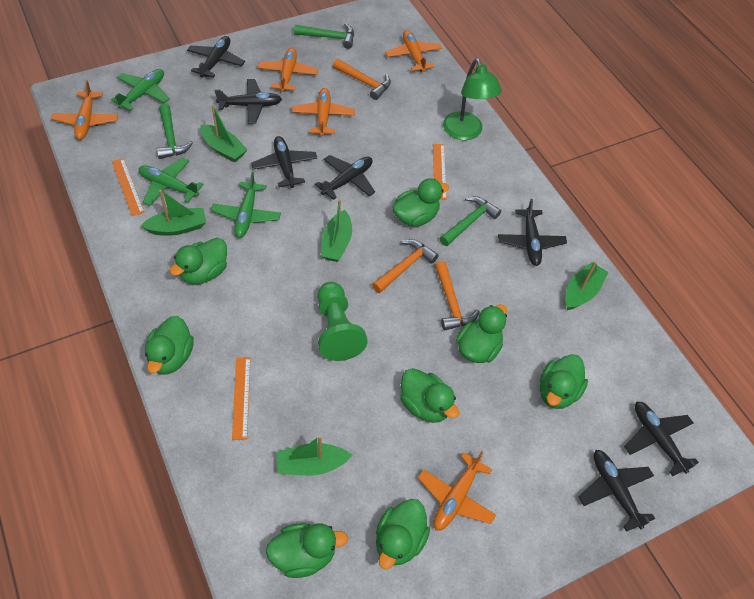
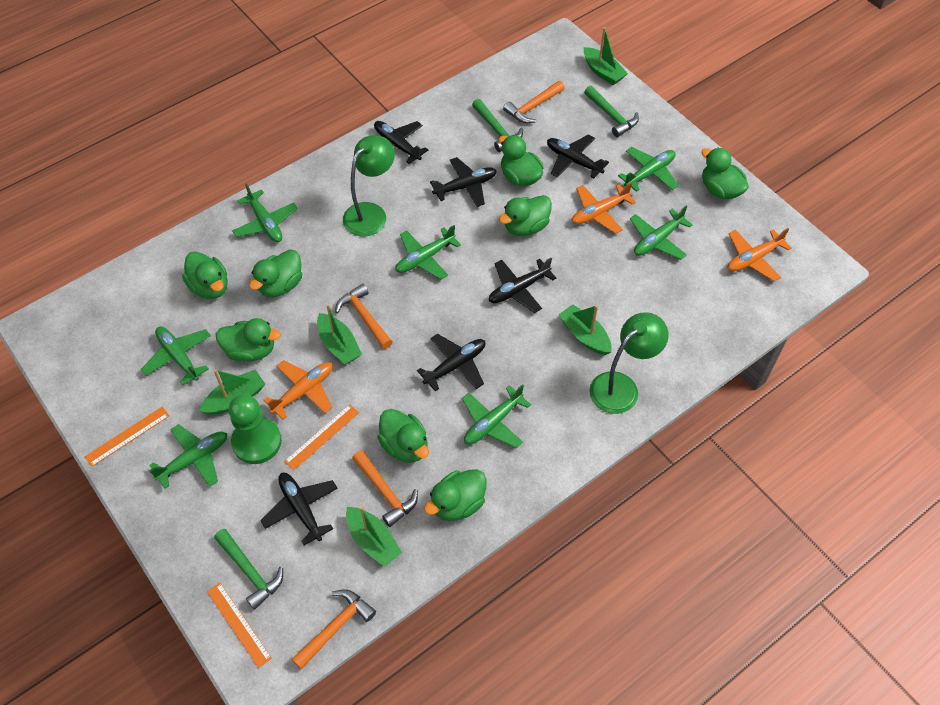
black plane: [187,36,245,78] [215,79,282,124] [251,136,317,188] [315,155,375,200] [498,199,567,266] [579,450,655,532] [624,402,699,476] = 7 -> [260,473,338,545] [374,121,428,164] [417,334,485,391] [430,157,497,207] [489,258,556,313] [547,134,609,178] = 6
green lamp: [443,58,502,140] = 1 -> [343,135,395,236] [589,312,668,414] = 2
green plane: [111,69,170,111] [139,158,204,206] [211,172,281,238] = 3 -> [141,327,211,385] [149,424,227,489] [232,183,298,242] [396,225,461,280] [462,384,531,448] [618,147,678,192] [630,206,693,260] = 7
orange hammer: [333,59,391,100] [372,239,439,293] [435,261,480,331] = 3 -> [292,589,376,669] [335,284,393,349] [352,450,418,527] [503,81,565,123] = 4
orange plane: [51,80,118,140] [258,47,318,92] [292,88,355,136] [385,30,443,72] [418,451,496,531] = 5 -> [264,360,333,419] [572,182,636,234] [728,228,792,281] = 3

